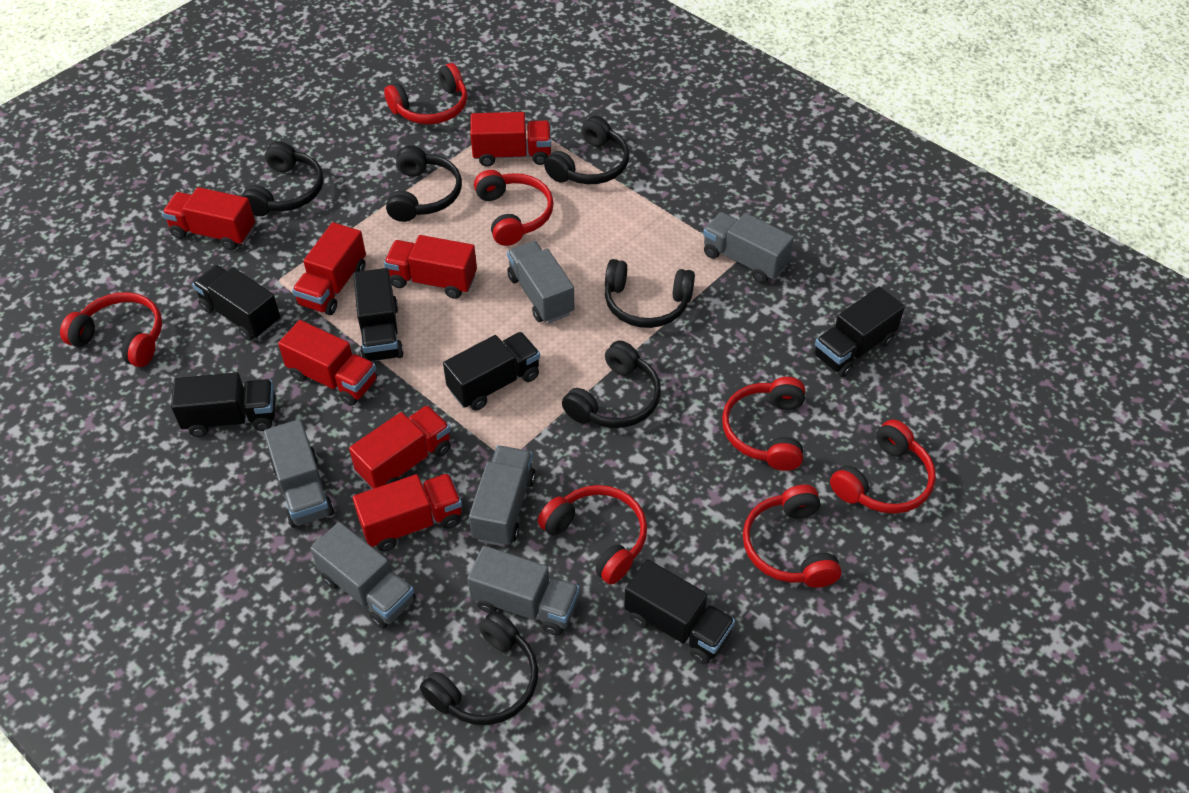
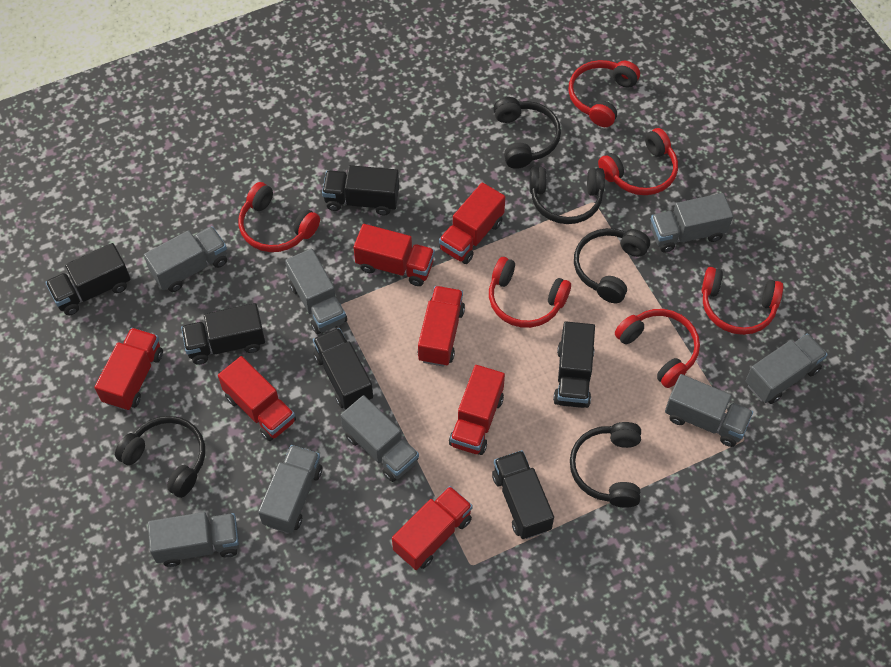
black headphones: [241,141,323,216] [386,146,462,222] [420,611,538,725] [544,116,629,184] [562,340,661,428] [605,259,695,328] = 6 -> [115,416,205,498] [493,97,561,169] [529,167,605,224] [570,422,641,508] [574,228,650,303] = 5
grey truck: [264,419,334,528] [310,522,416,629] [467,546,580,636] [469,446,536,547] [507,241,574,323] [703,212,794,283] = 6 -> [144,226,227,292] [148,512,239,567] [258,445,322,533] [285,249,347,334] [340,395,419,482] [650,193,733,253] [665,374,753,447] [745,334,828,404] = 8
red headphones: [60,292,162,367] [384,63,467,124] [474,170,554,246] [538,485,647,584] [722,377,805,471] [743,485,841,588] [830,419,936,514] = 7 -> [239,182,320,252] [489,257,571,328] [568,60,640,127] [598,128,678,195] [615,309,700,388] [702,267,783,335] = 6

